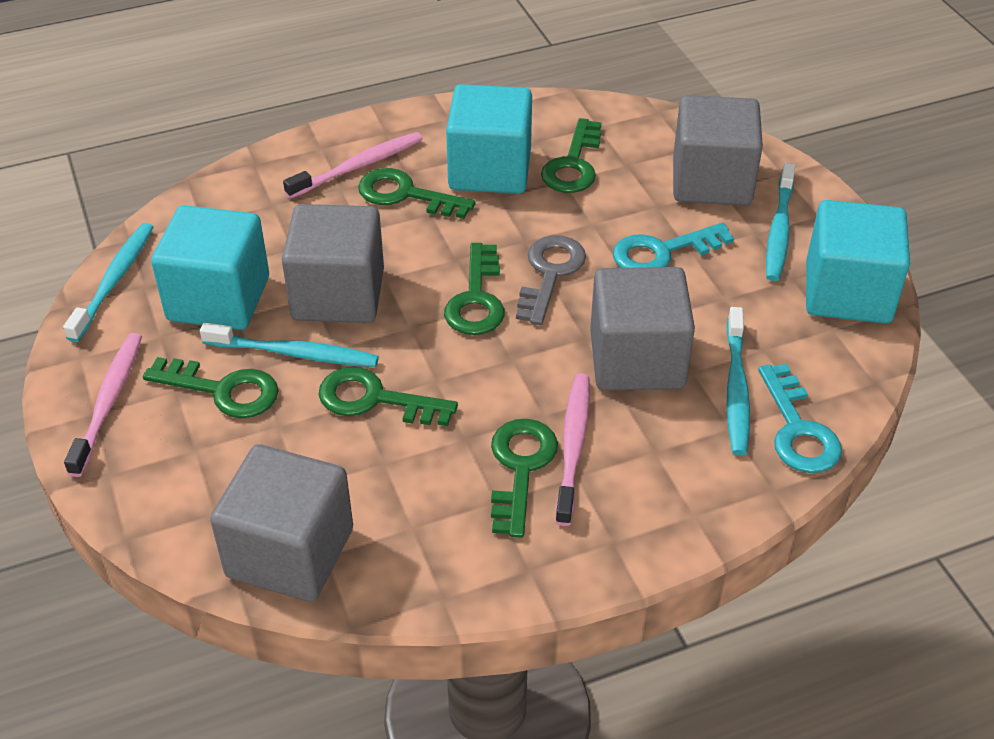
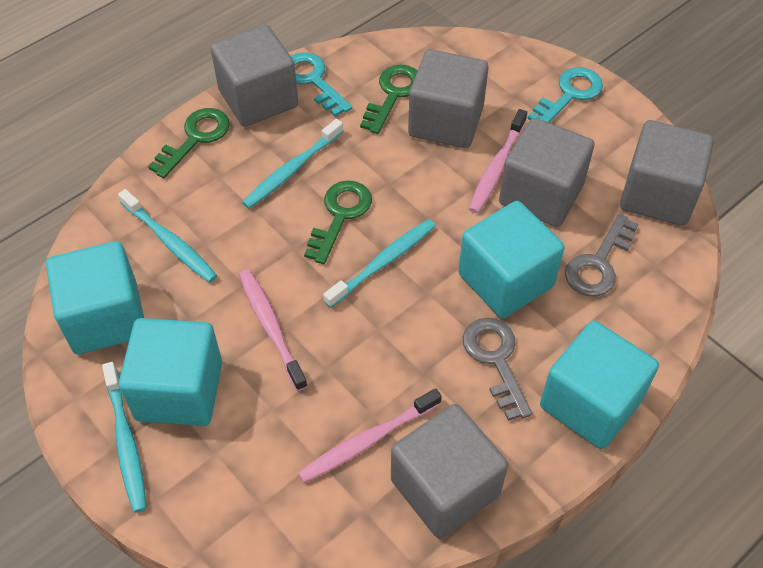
green key: [143,357,279,418] [318,367,458,426] [358,168,475,219] [444,243,505,335] [491,419,558,538] [541,118,602,193] = 6 -> [148,108,230,178] [304,180,372,264] [360,65,417,134] = 3
grey cube: [210,444,353,602] [282,204,384,323] [590,267,695,391] [673,95,763,206] = 4 -> [211,25,298,127] [391,404,508,539] [408,49,489,148] [499,118,594,227] [620,120,714,226] = 5
grey key: [516,235,586,325] = 1 -> [463,318,532,421] [565,214,638,296] = 2
turquoise cube: [151,205,269,330] [446,84,532,194] [806,200,910,323] = 3 -> [46,241,144,354] [119,318,222,426] [458,201,564,319] [540,321,659,449] = 4

